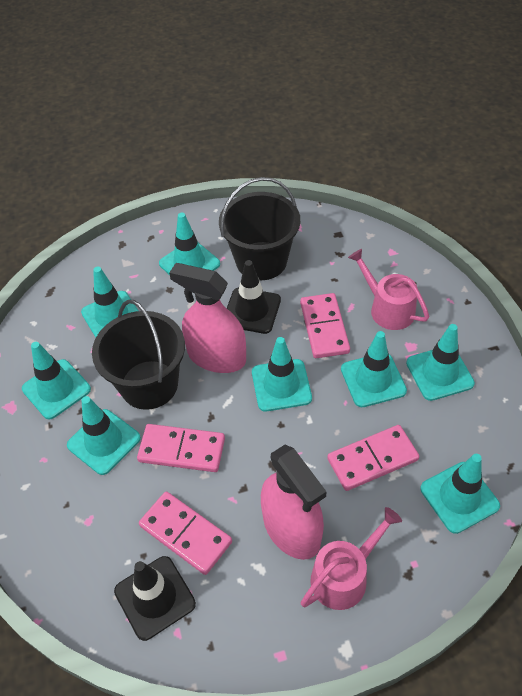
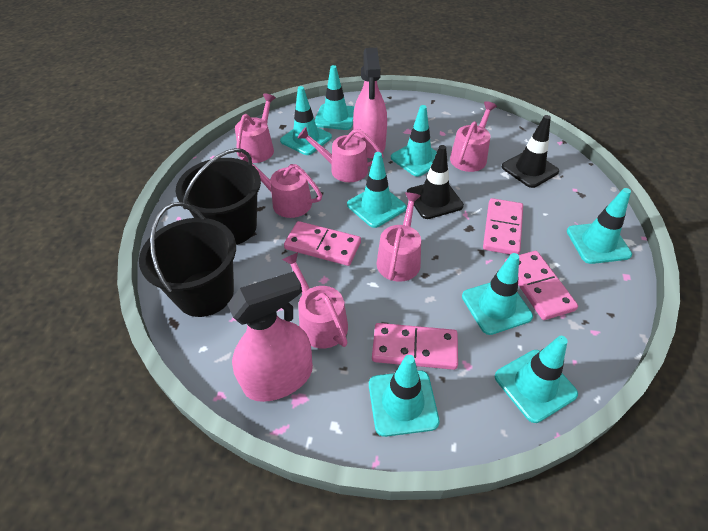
pink watering can: [300,507,402,610] [348,249,429,330] = 2 -> [235,93,276,163] [242,156,322,218] [282,252,348,348] [297,127,384,182] [376,192,421,282] [450,101,497,172] = 6

